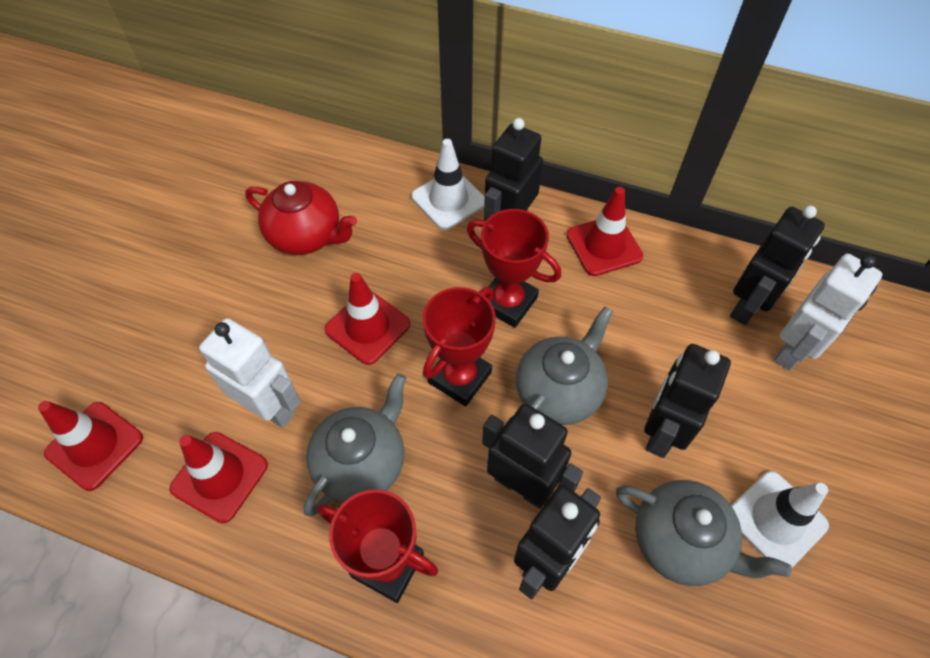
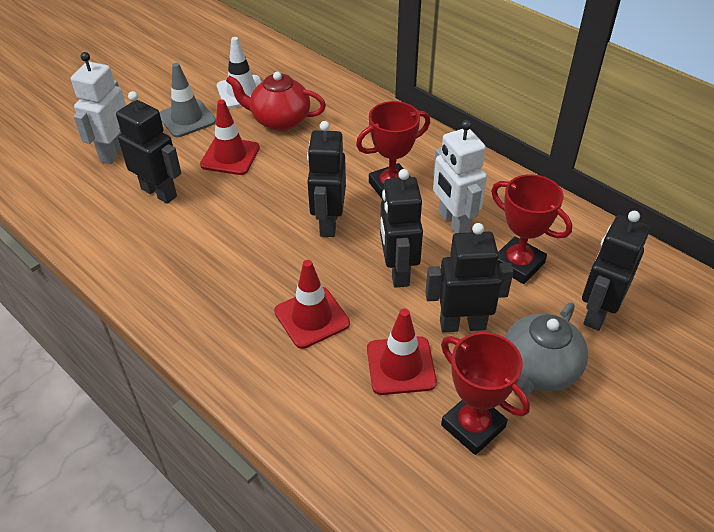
grey teapot: [304,373,406,516] [516,307,613,425] [616,480,792,586] = 3 -> [505,303,588,396] = 1
grey traffic cone: none = 0 -> [159,63,216,137] = 1
red traffic cone: [38,401,143,491] [169,432,268,523] [325,273,410,365] [567,187,643,276] = 4 -> [200,99,260,175] [274,260,350,349] [367,308,437,395] = 3
white traffic cone: [411,139,485,230] [731,471,829,568] = 2 -> [217,37,262,108] = 1

